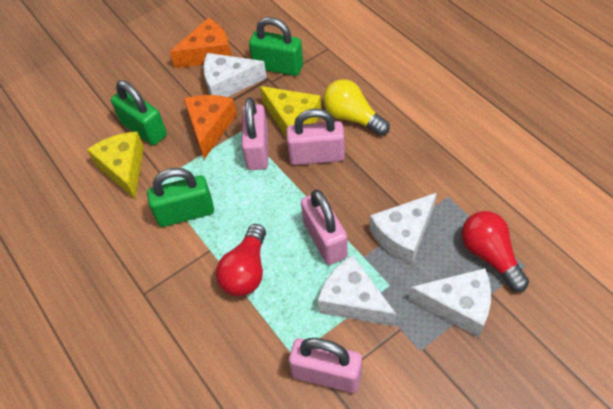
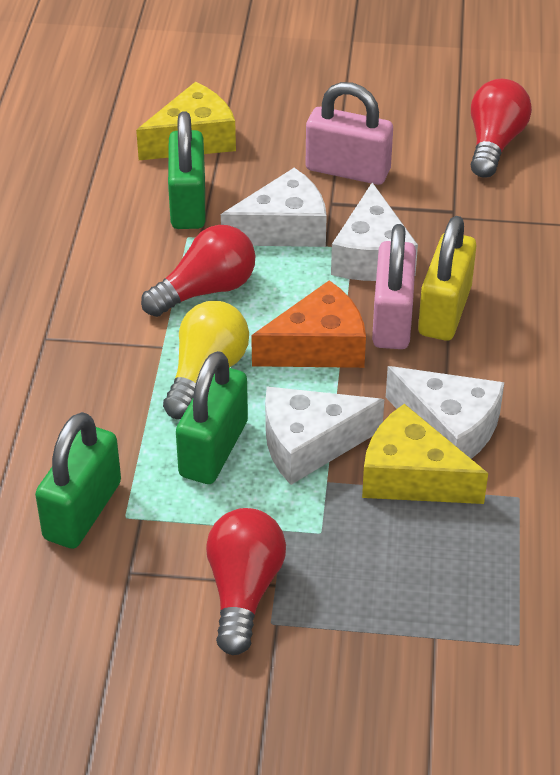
orange cheese: [170,18,231,68] [184,95,237,159] = 2 -> [251,280,366,368] = 1
pink padlock: [242,97,268,170] [286,109,345,165] [289,338,362,393] [301,190,348,265] = 4 -> [306,82,393,185] [372,224,416,349] = 2
red light bulb: [216,224,266,296] [462,211,529,292] = 2 -> [141,225,255,317] [206,508,286,655] [470,79,532,178] = 3
yellow padlock: none = 0 -> [418,216,476,341] = 1

